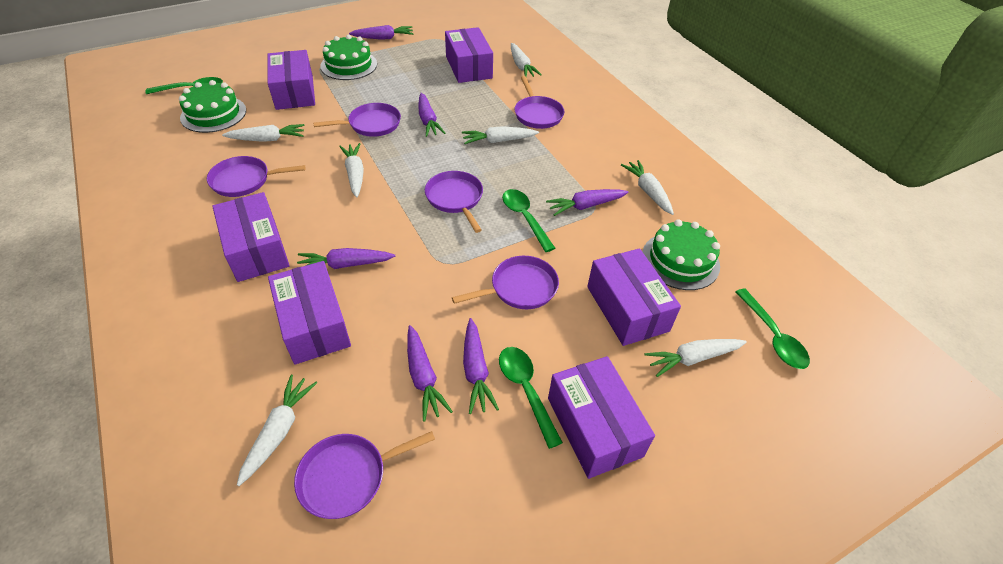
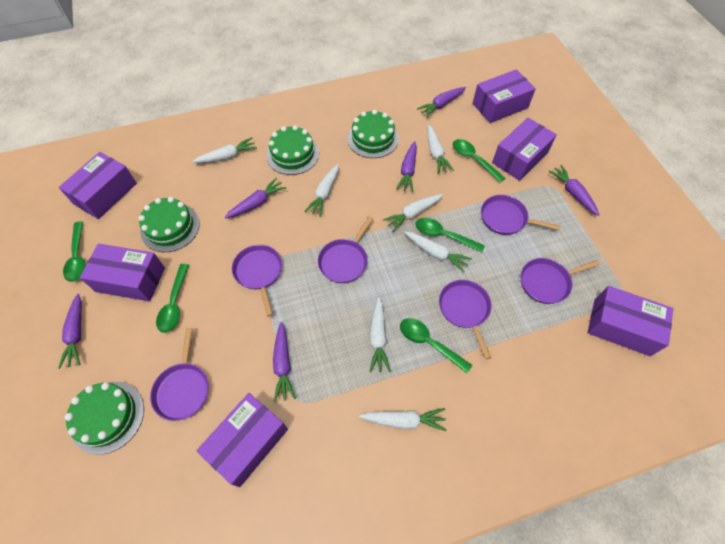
green cake: [179,80,246,133] [320,35,377,80] [642,219,720,290] = 3 -> [65,382,144,455] [139,197,200,252] [266,125,319,175] [347,110,399,158] = 4
green spoon: [145,77,223,94] [499,347,563,449] [502,189,555,252] [736,289,810,369] = 4 -> [63,221,86,282] [156,264,189,333] [400,318,472,373] [415,218,485,253] [453,139,505,183] = 5

